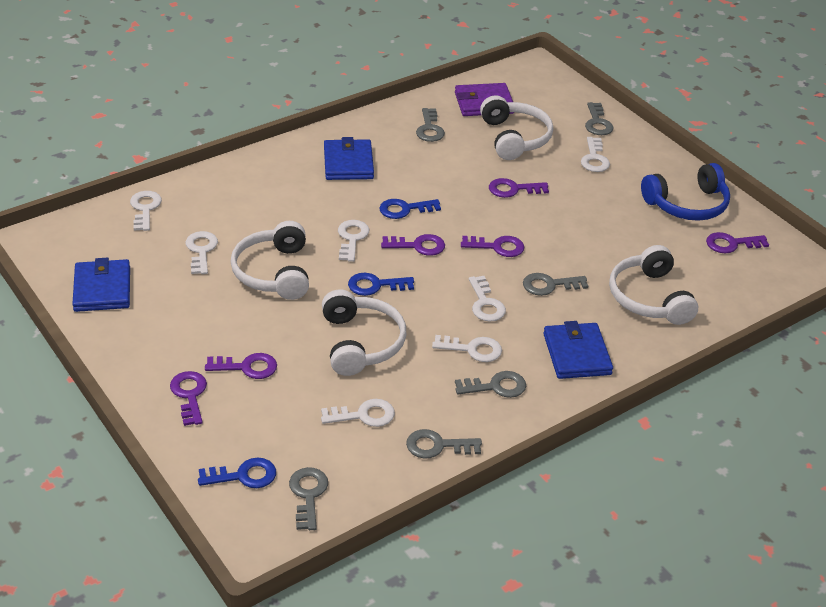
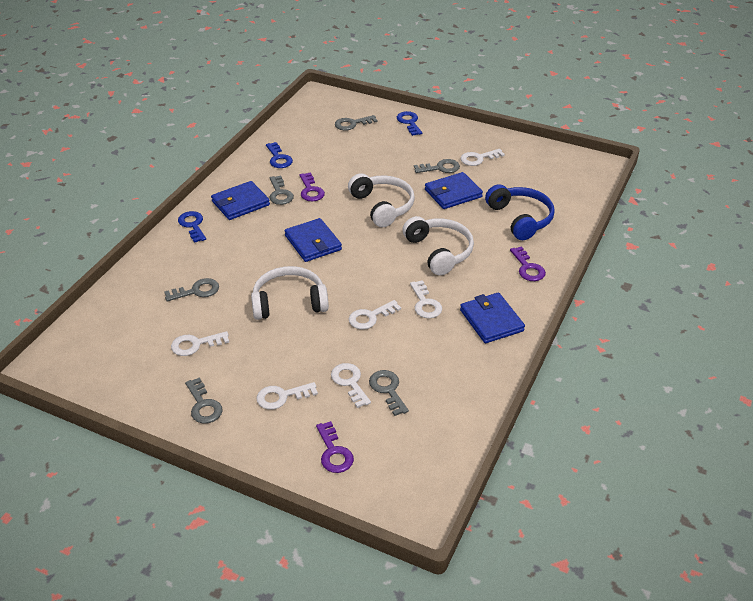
blue wallet: [72,258,130,312] [324,137,374,180] [543,321,613,379] = 3 -> [211,181,270,220] [285,218,342,262] [425,172,483,209] [460,292,525,343] = 4
purple key: [170,371,207,426] [205,353,277,379] [381,234,445,256] [461,236,524,257] [489,178,549,198] [706,232,769,253] = 6 -> [300,172,325,201] [316,421,354,473] [510,246,546,281] = 3
purple wallet: [455,83,514,116] = 1 -> none = 0
white headphones: [231,221,309,300] [322,289,406,376] [480,95,553,160] [609,245,698,325] = 4 -> [251,266,329,320] [348,173,415,227] [402,216,474,276] = 3
white key: [130,191,162,231] [185,231,218,274] [321,399,395,427] [338,220,369,262] [432,335,502,362] [469,276,506,322] [581,137,610,172] = 7 -> [171,331,229,356] [256,382,318,410] [331,363,371,408] [349,300,401,329] [410,280,442,318] [461,149,505,166] = 6

